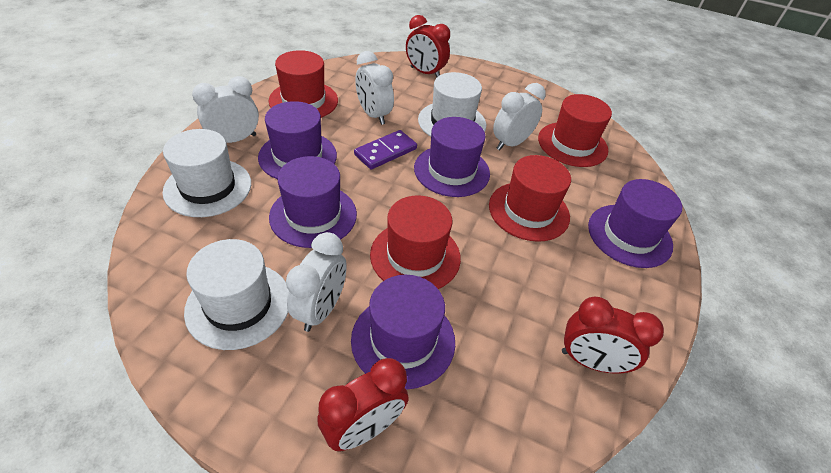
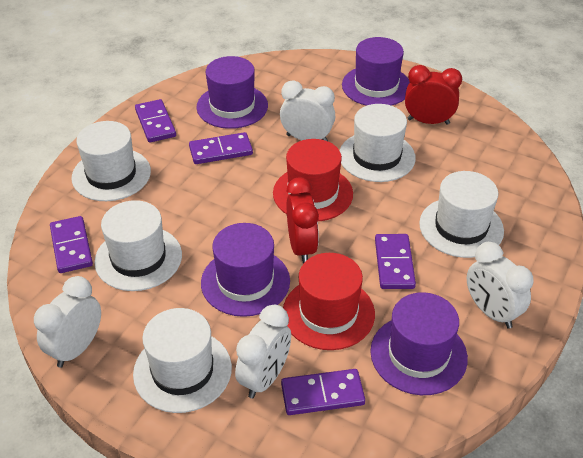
purple domino: [354,130,417,169] = 1 -> [50,216,93,273] [135,99,176,143] [189,132,253,164] [281,369,365,415] [375,234,416,289] = 5
purple hat: [258,101,337,179] [269,156,357,248] [351,275,455,389] [414,117,490,197] [588,179,682,268] = 5 -> [196,56,268,129] [201,223,290,317] [342,37,410,106] [370,292,468,395] = 4
red clock: [317,358,409,451] [406,15,450,77] [562,296,664,374] = 3 -> [286,178,319,264] [405,65,462,125] = 2
red hat: [269,50,338,118] [370,195,461,289] [489,155,571,242] [538,94,612,167] = 4 -> [273,139,353,221] [283,253,375,350] = 2
white hat: [163,129,251,217] [184,239,289,350] [418,72,486,137] = 3 -> [71,121,151,201] [94,200,182,291] [133,308,232,413] [339,104,416,182] [419,171,504,258] = 5

